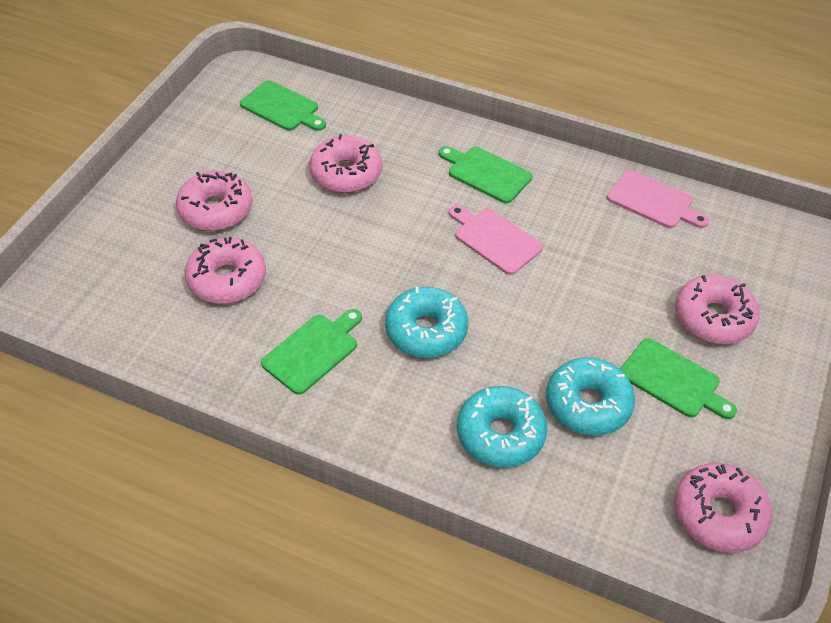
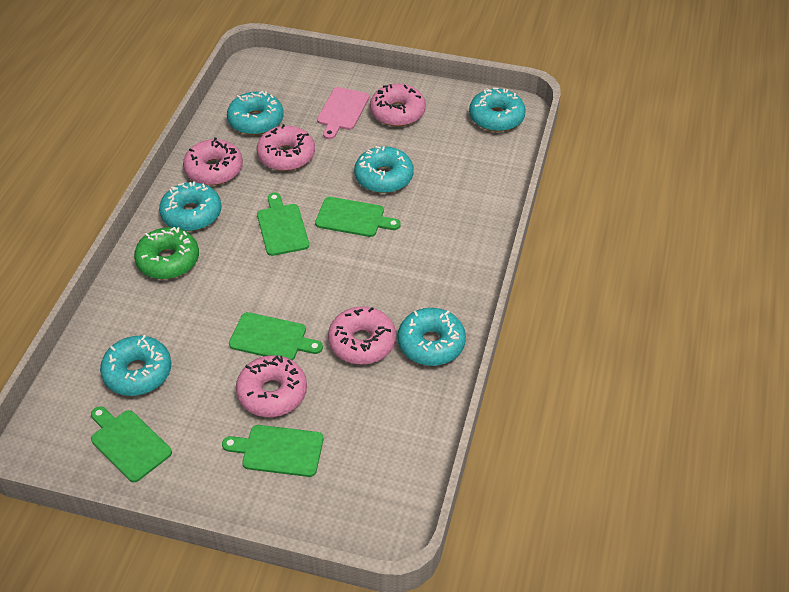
green cutting board: [240,80,326,131] [261,309,362,395] [439,146,532,203] [620,338,737,419] = 4 -> [91,406,172,482] [222,425,323,477] [229,312,323,360] [257,193,309,256] [315,197,401,237] = 5
green donut: none = 0 -> [134,227,199,279] = 1
pink cutting board: [449,205,543,275] [607,170,709,228] = 2 -> [317,87,369,139] = 1
turquoise donut: [385,287,468,358] [457,386,547,468] [546,357,635,436] = 3 -> [100,335,171,396] [159,182,222,231] [227,91,284,135] [354,146,414,193] [398,308,466,366] [469,88,526,132] = 6

